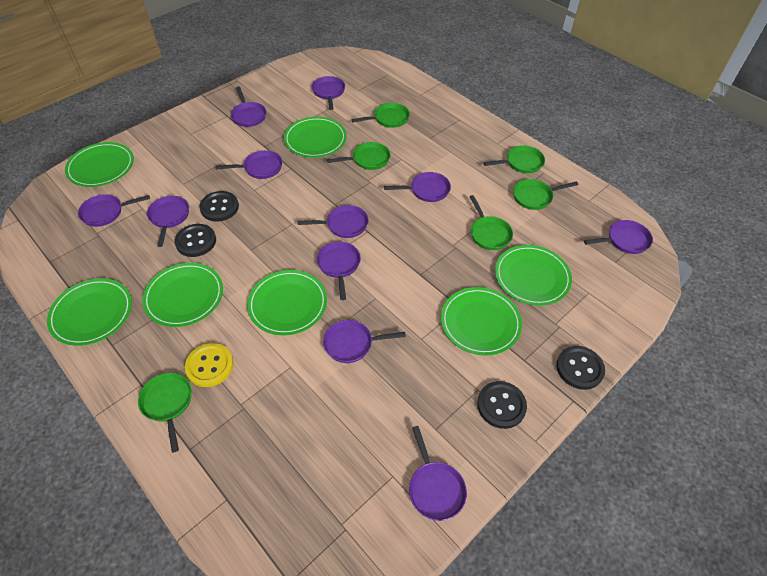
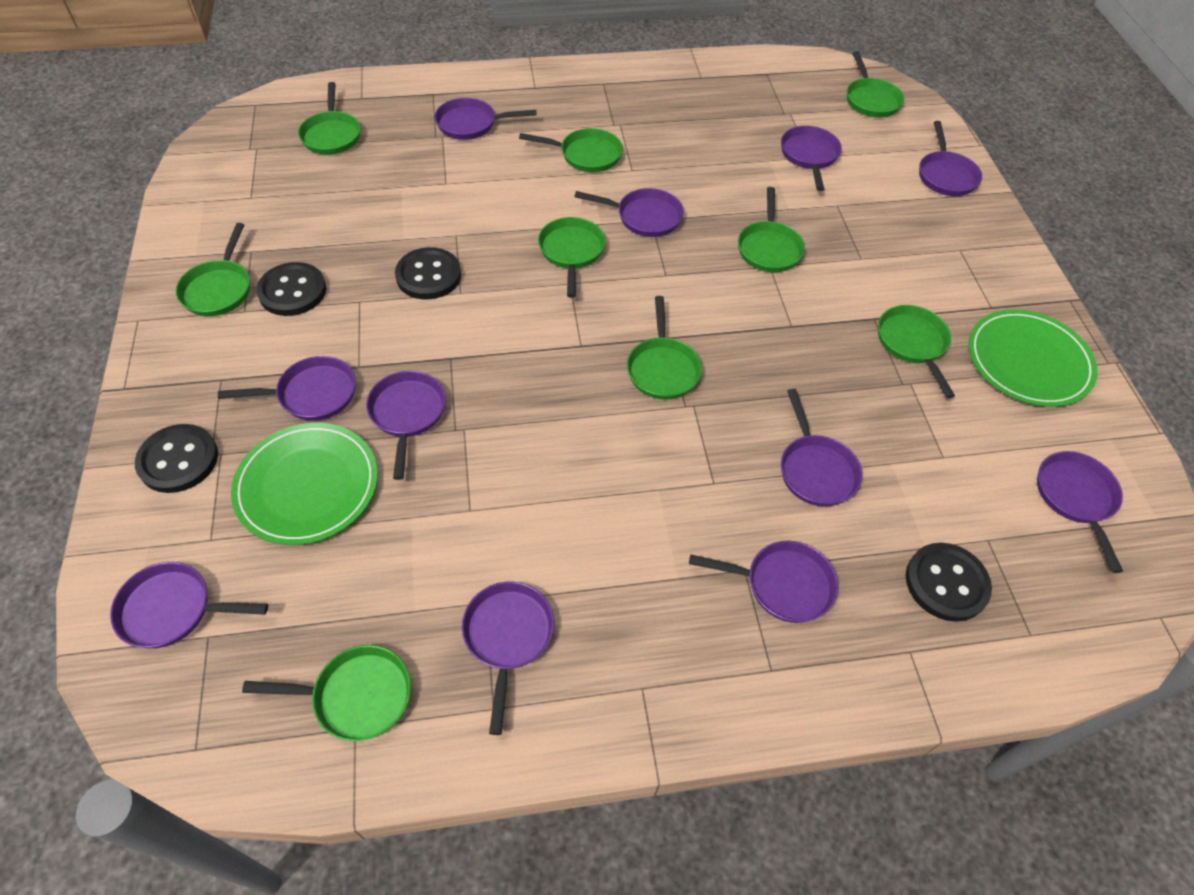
green pan: [138,373,192,453] [327,142,390,170] [351,103,410,128] [469,195,513,250] [484,145,545,173] [513,179,579,210] = 6 -> [175,223,250,316] [242,645,411,741] [298,82,361,155] [519,128,623,172] [538,217,606,298] [627,296,702,400] [738,187,805,272] [847,51,904,117] [878,305,955,399] = 9
green plate: [47,278,132,346] [65,142,134,187] [142,263,223,327] [247,270,327,335] [284,117,347,158] [441,287,522,355] [495,245,572,306] = 7 -> [231,423,378,545] [968,309,1098,407] = 2
yellow button: [185,343,233,387] = 1 -> none = 0

